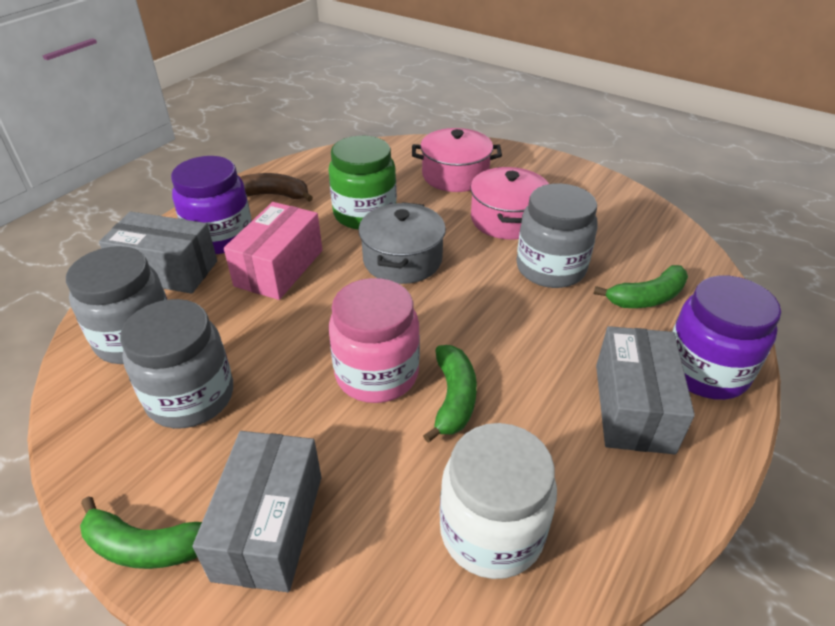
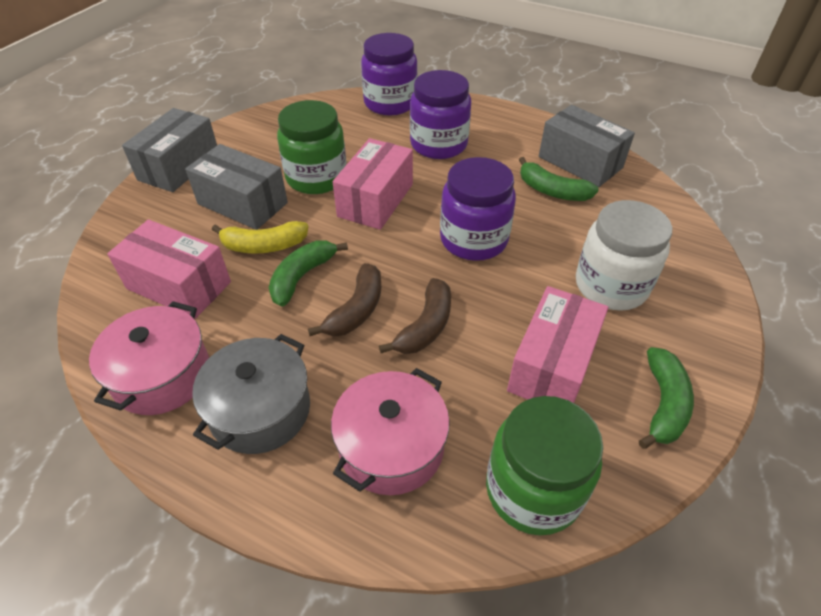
brown banana: [240,173,313,202] = 1 -> [308,263,381,337] [379,278,451,354] = 2
green jar: [328,136,397,230] = 1 -> [277,100,346,194] [486,396,603,535] = 2
grey jar: [66,246,168,364] [120,299,233,428] [516,183,598,288] = 3 -> none = 0
pink box: [224,202,322,300] = 1 -> [107,220,231,319] [333,138,413,230] [507,286,608,403] = 3
pink jar: [329,278,420,403] = 1 -> none = 0
purple jar: [171,156,252,254] [672,275,781,400] = 2 -> [361,33,418,116] [410,70,471,159] [440,157,516,261] = 3
yellow banana: none = 0 -> [212,221,308,254] = 1

